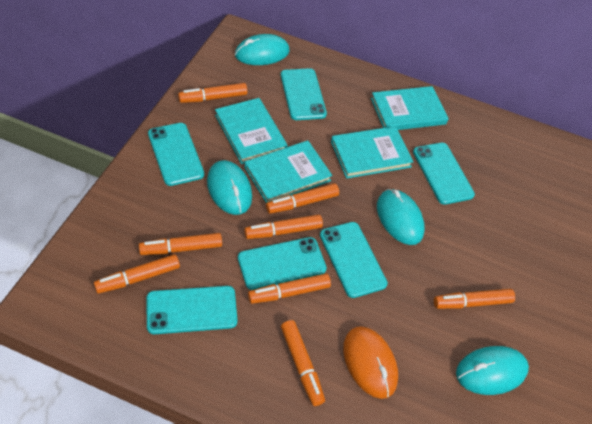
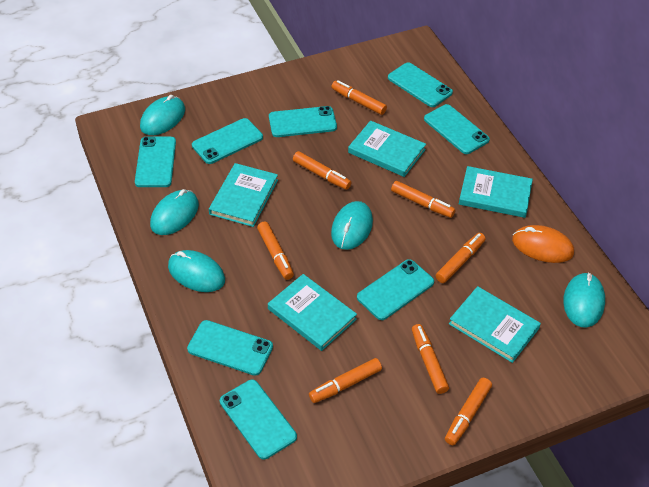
turquoise book: [215,98,288,164] [244,141,332,203] [331,126,414,179] [371,86,449,130] = 4 -> [209,163,278,227] [268,274,357,351] [348,121,426,177] [449,286,541,363] [459,166,533,218] = 5
turquoise mouse: [207,160,252,215] [235,34,290,65] [377,189,425,245] [456,346,529,395] = 4 -> [140,95,185,135] [150,189,199,235] [168,250,225,292] [331,201,373,250] [563,273,605,328] = 5
turquoise phone: [146,286,237,334] [148,123,204,186] [238,237,327,290] [281,68,327,120] [320,222,388,298] [413,143,475,205] = 6 -> [135,137,176,187] [187,320,273,376] [192,118,263,164] [220,380,297,460] [269,106,337,137] [357,259,434,320] [388,62,453,107] [424,104,490,154] = 8

